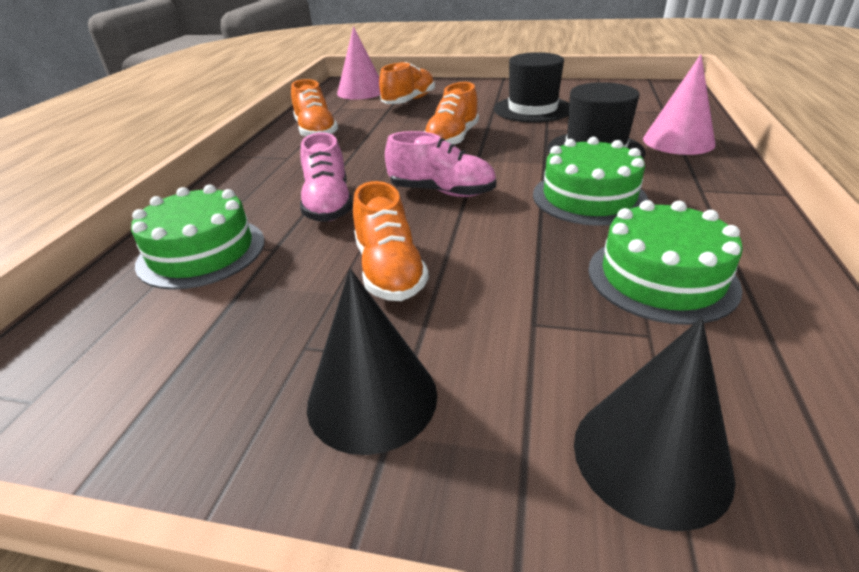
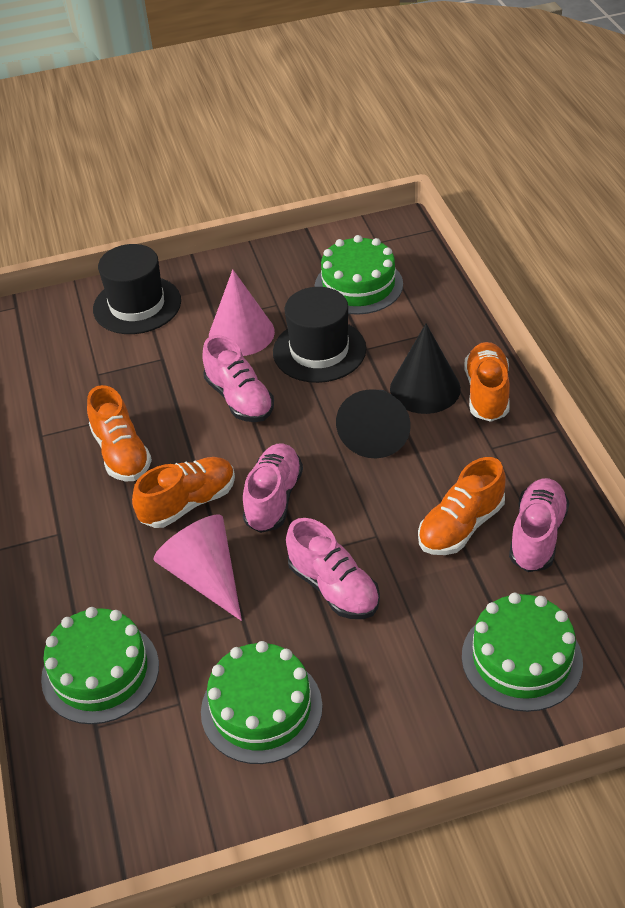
green cake: [131,185,265,290] [533,137,648,226] [588,200,743,325] = 3 -> [41,607,159,724] [201,641,323,764] [315,235,403,315] [462,593,583,712] = 4
pink shoe: [300,132,353,222] [385,131,496,197] = 2 -> [202,335,274,422] [243,443,303,533] [286,518,380,619] [509,478,569,572] = 4

